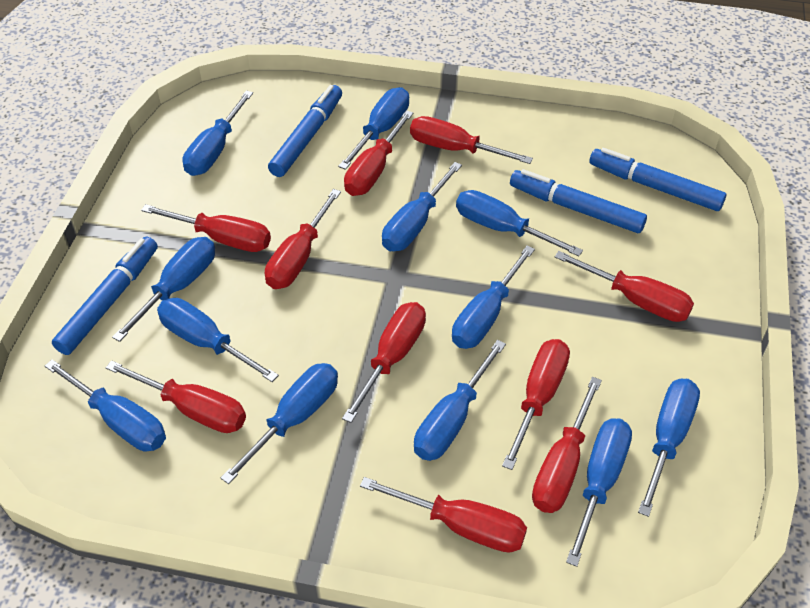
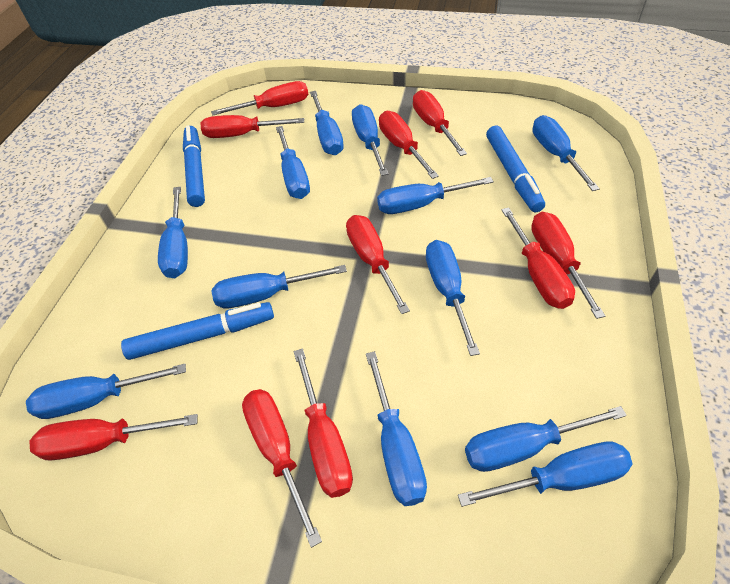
blue marker: [52,237,158,355] [268,85,342,177] [510,169,647,233] [589,148,726,211] = 4 -> [121,302,274,360] [183,125,205,207] [486,126,545,212] = 3

